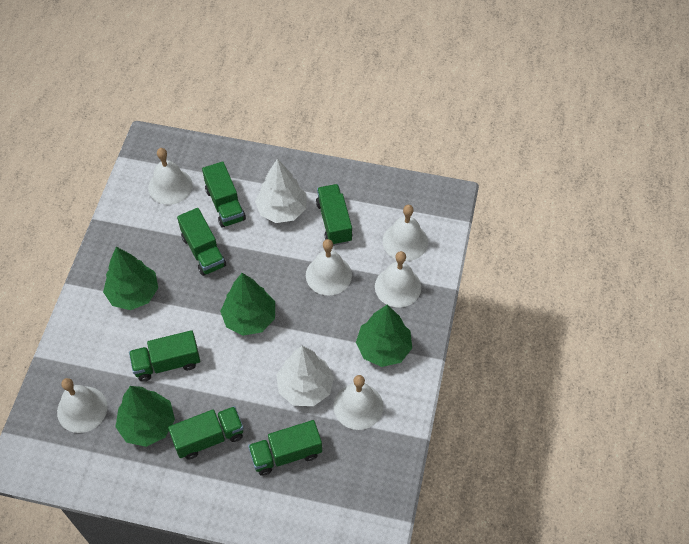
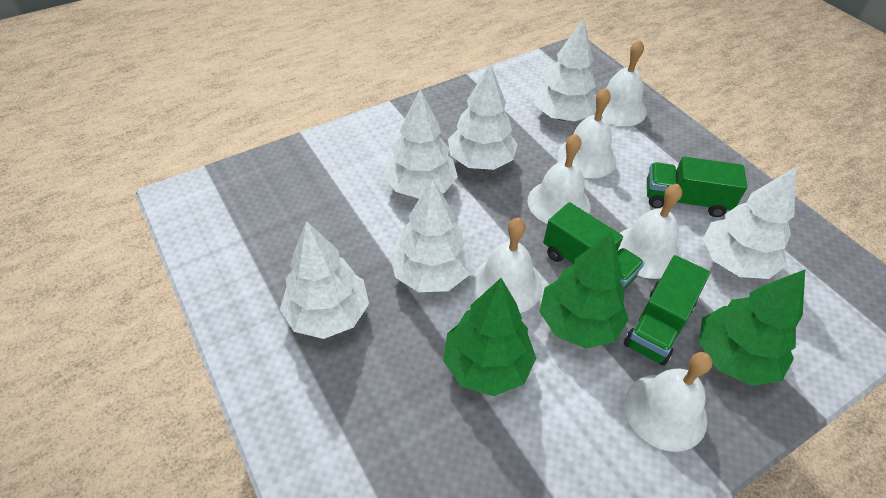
green tree: [103,247,158,310] [116,386,175,447] [220,273,275,336] [356,304,412,367] = 4 -> [443,278,537,396] [540,232,629,348] [699,270,805,386] = 3
green truck: [129,330,200,382] [168,406,244,460] [177,208,226,276] [202,161,246,228] [248,420,322,476] [316,184,353,246] = 6 -> [543,202,644,289] [624,255,710,366] [647,156,748,217] = 3
white tree: [255,159,307,223] [276,346,334,406] = 2 -> [280,221,369,339] [384,89,458,198] [390,178,472,292] [448,63,518,170] [534,18,596,121] [703,167,797,279] = 6

